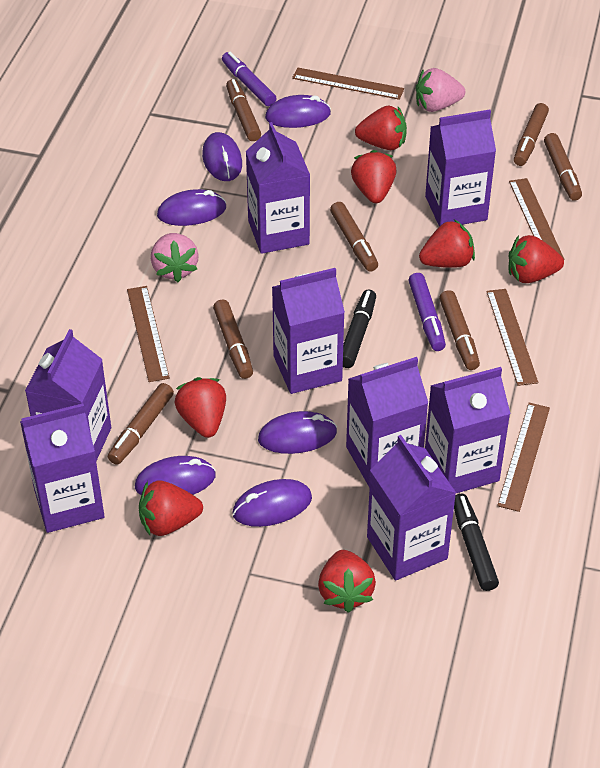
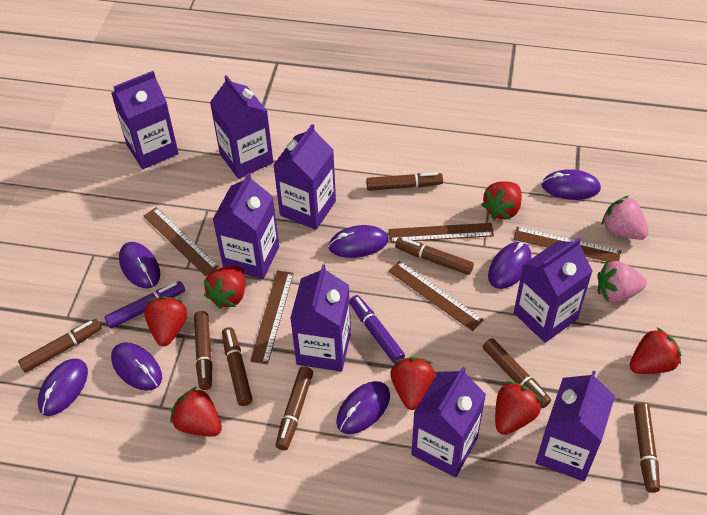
black marker: [343,290,376,368] [454,494,499,591] = 2 -> none = 0
brown marker: [108,383,174,465] [213,299,253,379] [226,79,261,141] [330,202,378,272] [439,290,480,370] [514,103,549,166] [544,133,582,201] = 7 -> [18,319,102,373] [194,311,212,390] [222,327,253,406] [276,366,313,450] [366,172,443,191] [395,237,474,275] [483,338,551,408] [634,402,660,493] = 8
purple mouse: [135,456,216,495] [157,189,226,226] [202,132,242,181] [232,479,312,527] [258,411,337,454] [265,95,331,128] = 6 -> [38,359,88,416] [111,342,162,391] [119,242,160,288] [328,225,388,258] [336,381,390,434] [488,242,532,289] [542,169,601,200] = 7

